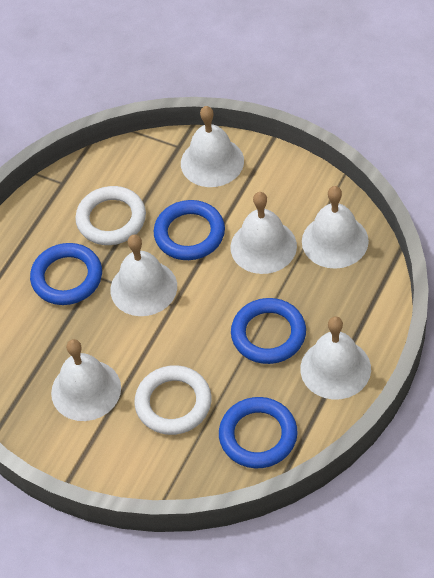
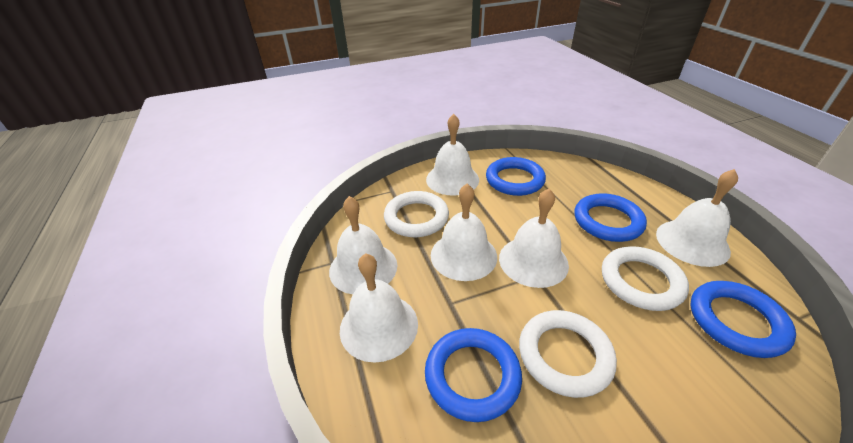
white ring: [75,186,146,245] [134,365,212,435] = 2 -> [384,191,449,237] [519,310,617,398] [602,247,689,311] = 3

